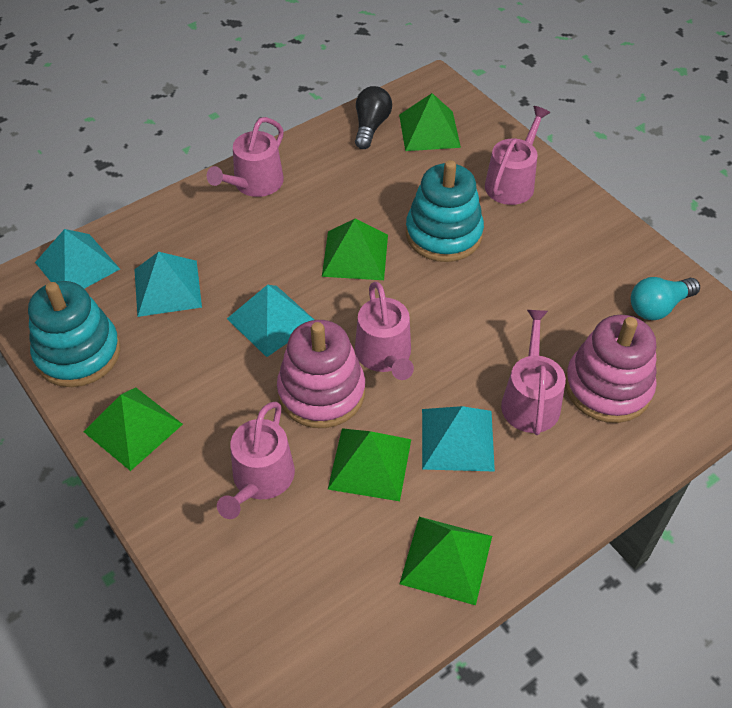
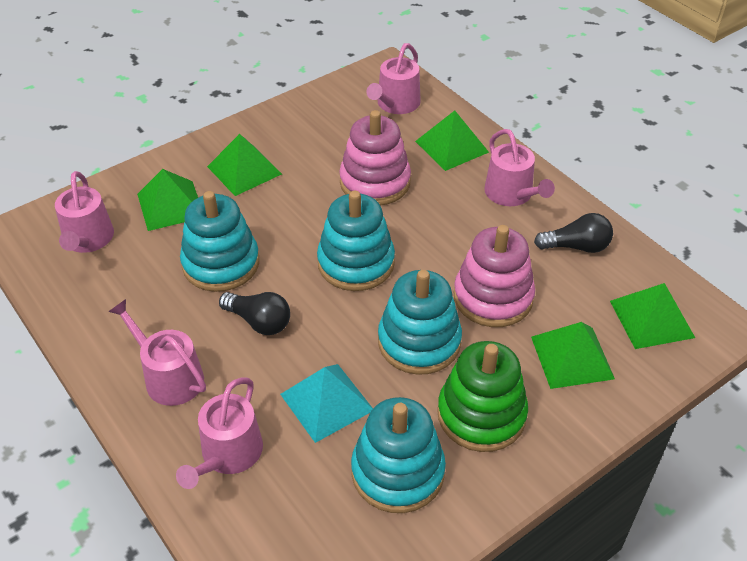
black light bulb: [355,86,392,149] = 1 -> [219,292,290,335] [534,213,613,253] = 2
green stacking toy: none = 0 -> [437,341,528,452] = 1
turquoise light bulb: [631,277,700,320] = 1 -> none = 0
turquoise pyramid: [35,229,120,289] [134,252,202,317] [227,285,314,357] [422,406,495,472] = 4 -> [280,364,373,443] = 1
turquoise stacking toy: [28,281,120,387] [406,160,484,262] = 2 -> [180,191,259,292] [317,191,395,291] [351,397,446,513] [378,270,462,375] = 4

